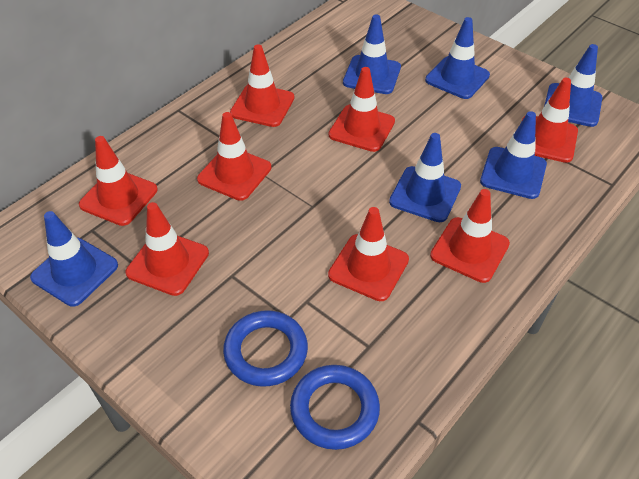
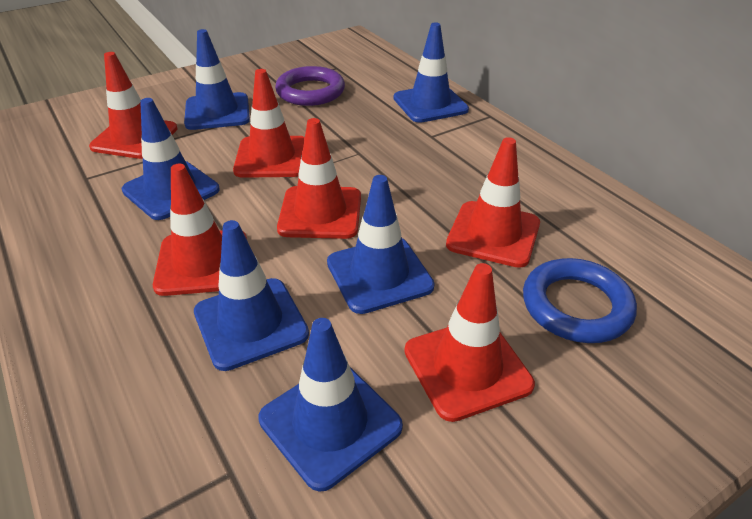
blue ring: [223,310,308,387] [290,365,380,450] = 2 -> [523,258,637,343] = 1
purple ring: none = 0 -> [275,66,345,106] = 1
red traffic cone: [79,136,158,226] [125,202,209,296] [197,112,271,201] [230,44,294,127] [328,207,409,301] [329,67,395,152] [430,189,510,283] [522,78,578,163] = 8 -> [89,52,177,159] [153,164,247,296] [233,69,305,178] [277,118,361,239] [404,263,535,422] [446,137,540,268] = 6

